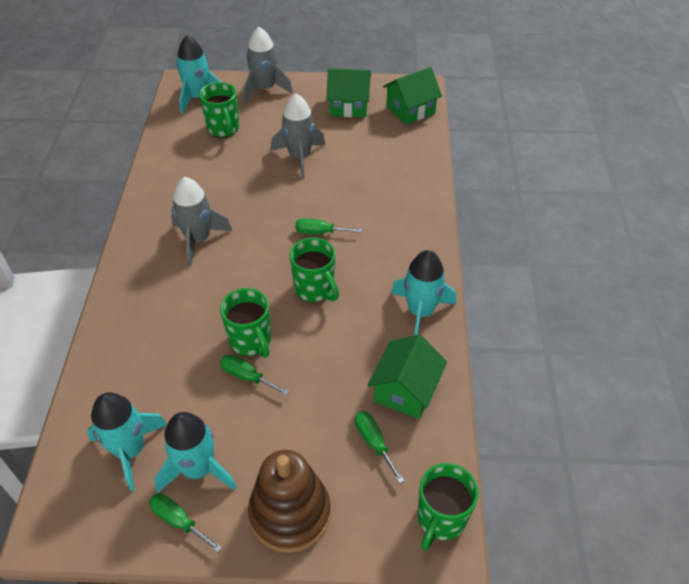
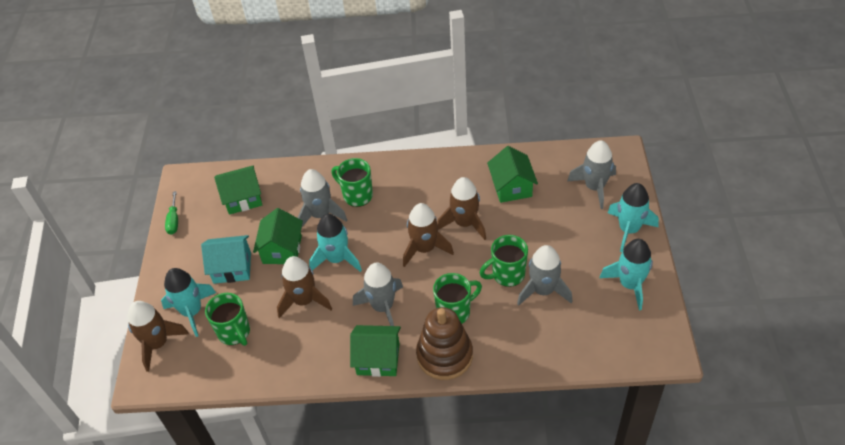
brown rocket: none = 0 -> [127,301,189,372] [277,256,332,318] [403,203,454,267] [437,177,486,240] = 4
green house: [327,68,371,117] [368,334,447,419] [383,67,442,125] = 3 -> [214,165,262,215] [253,208,303,264] [350,325,401,377] [487,146,538,203] = 4
green screwdriver: [149,493,222,552] [220,355,289,396] [295,218,362,234] [355,411,404,484] = 4 -> [165,191,178,235] = 1
grey rocket: [171,177,232,266] [243,27,293,102] [271,94,325,178] = 3 -> [298,169,347,227] [353,262,403,326] [517,245,573,306] [567,140,616,209] = 4
turquoise house: none = 0 -> [201,235,251,284] = 1

